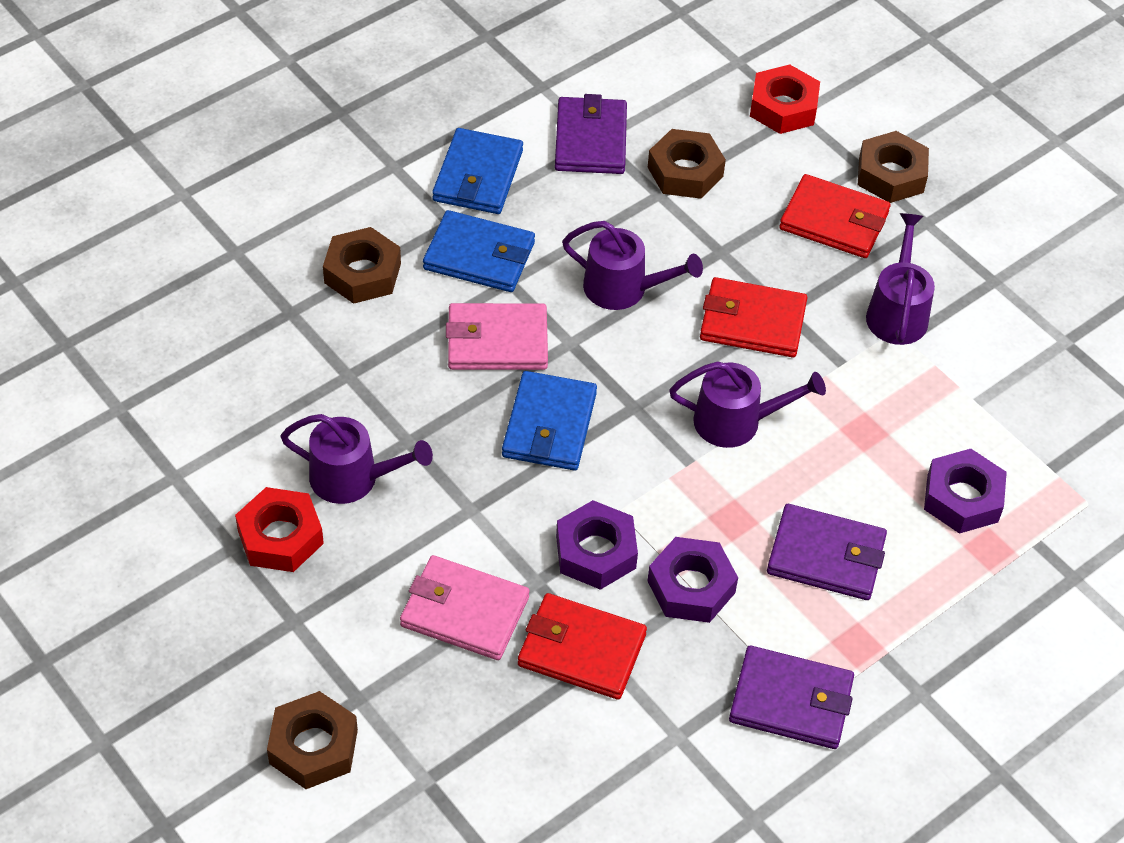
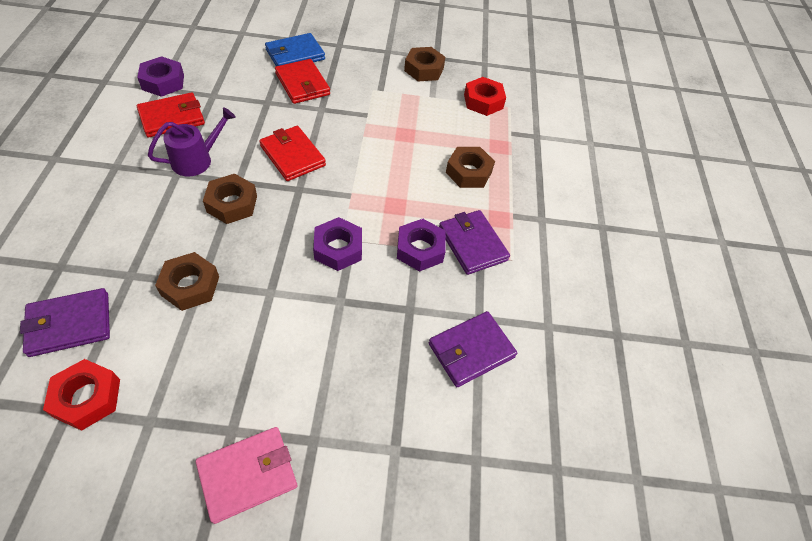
blue wallet: [423,210,535,292] [432,128,523,214] [502,371,597,471] = 3 -> [265,33,325,66] = 1
pink wallet: [400,555,529,660] [446,303,548,370] = 2 -> [196,427,297,524] = 1
purple watering can: [280,414,433,504] [562,221,703,310] [669,361,826,448] [866,213,935,345] = 4 -> [148,107,236,176] = 1

